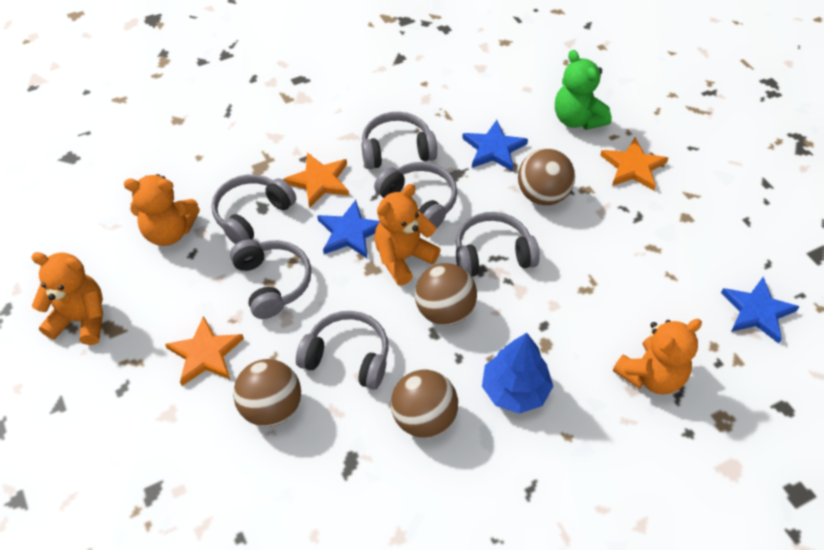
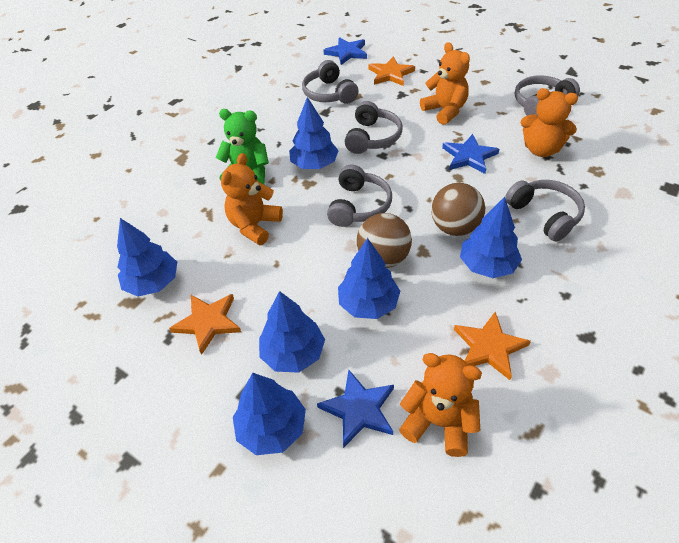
blue tree: [482,333,553,414] = 1 -> [117,218,177,296] [233,373,306,455] [259,291,325,373] [289,97,339,169] [338,238,400,319] [460,197,522,278] = 6
brown ball: [233,359,301,427] [391,369,458,438] [415,263,477,326] [518,148,575,205] = 4 -> [357,213,412,268] [431,183,485,236] = 2
grey headphones: [211,174,296,244] [230,239,311,319] [296,311,389,390] [361,112,437,169] [374,162,457,229] [456,212,540,277] = 6 -> [302,60,358,104] [327,165,392,227] [345,101,403,154] [505,180,585,242] [515,75,580,116] = 5

